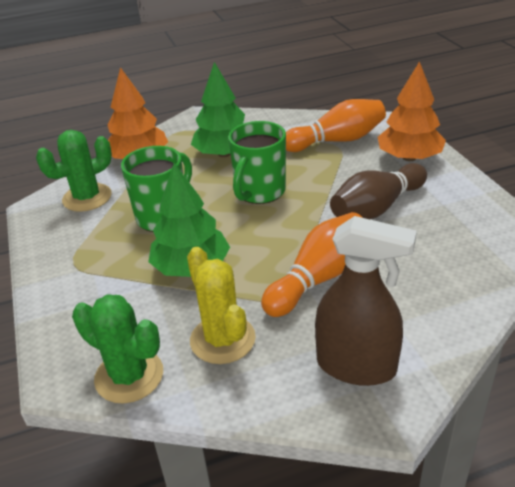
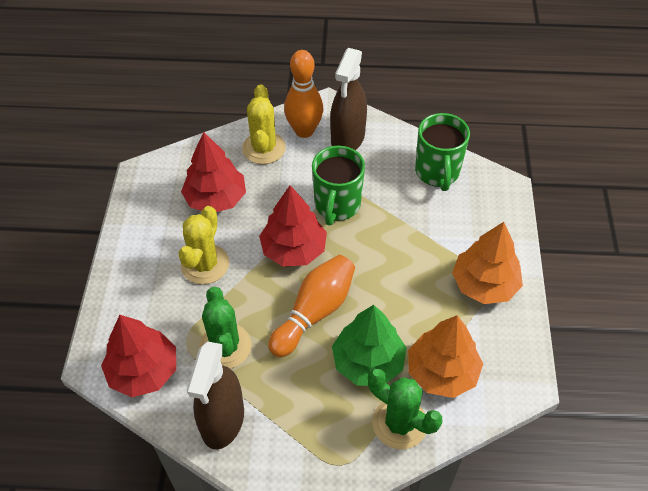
brown bowling pin: [330,163,427,219] = 1 -> none = 0
brown spray bottle: [315,216,417,386] = 1 -> [187,341,244,449] [330,48,367,150] = 2
green tree: [148,163,230,277] [191,62,245,157] = 2 -> [332,305,407,386] = 1
red tree: none = 0 -> [101,315,176,397] [181,132,246,212] [259,185,327,267] = 3
yellow cactus: [187,247,256,364] = 1 -> [179,206,229,284] [242,84,286,164] = 2

